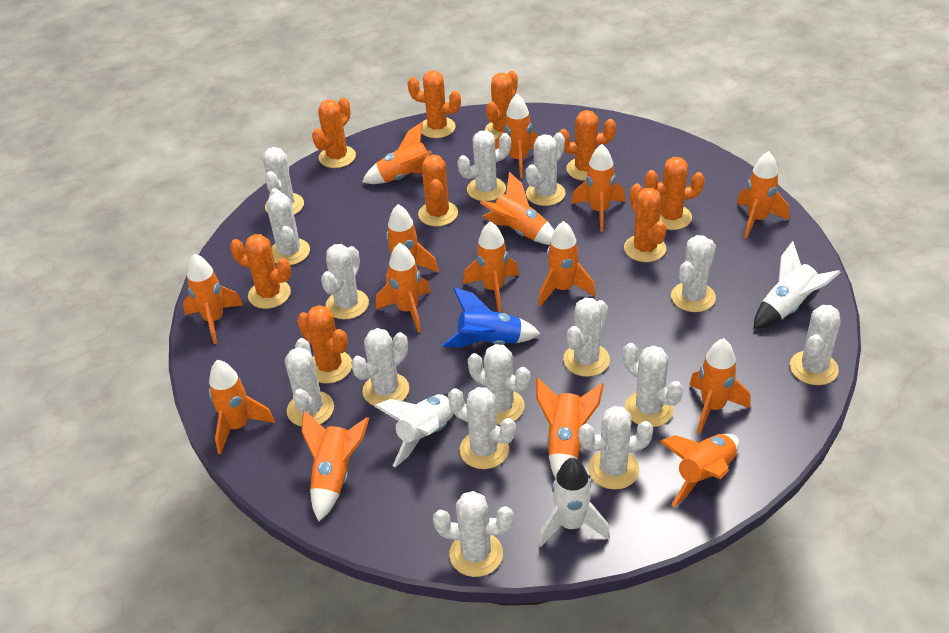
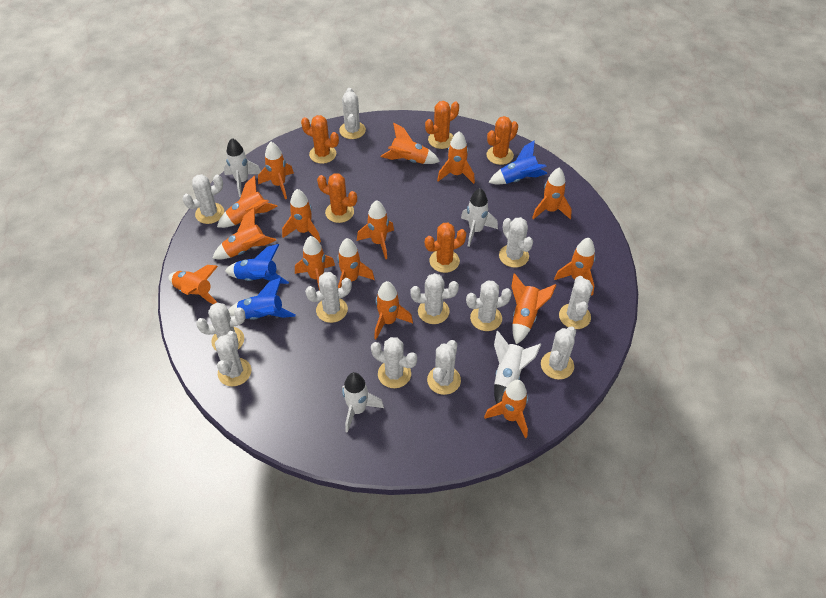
blue rocket: [442,288,540,347] = 1 -> [225,244,289,284] [228,278,296,320] [489,140,547,184] = 3
orange cactus: [230,234,291,309] [297,305,352,384] [312,98,356,168] [407,71,461,138] [418,154,458,226] [485,71,518,140] [560,110,616,181] [624,184,666,262] [645,157,705,230] = 9 -> [301,115,339,164] [317,173,357,223] [425,101,459,149] [425,223,466,273] [487,116,518,165] = 5
white cactus: [263,147,304,215] [267,188,310,265] [285,338,334,427] [321,244,369,320] [351,328,409,406] [433,491,514,577] [448,387,516,469] [457,130,511,201] [468,344,531,425] [526,132,566,206] [563,297,610,377] [578,406,653,490] [623,343,683,427] [671,235,716,312] [790,305,840,385] = 15 -> [182,174,224,224] [196,303,246,350] [215,331,251,386] [305,272,352,323] [339,88,366,139] [371,337,417,388] [411,273,459,324] [427,340,461,395] [466,280,512,331] [499,217,533,268] [541,326,576,380] [559,276,593,329] = 12
white rocket: [374,394,454,467] [539,458,610,547] [754,241,841,329] = 3 -> [224,138,261,197] [342,372,384,433] [461,188,498,247] [494,331,541,404] = 4

